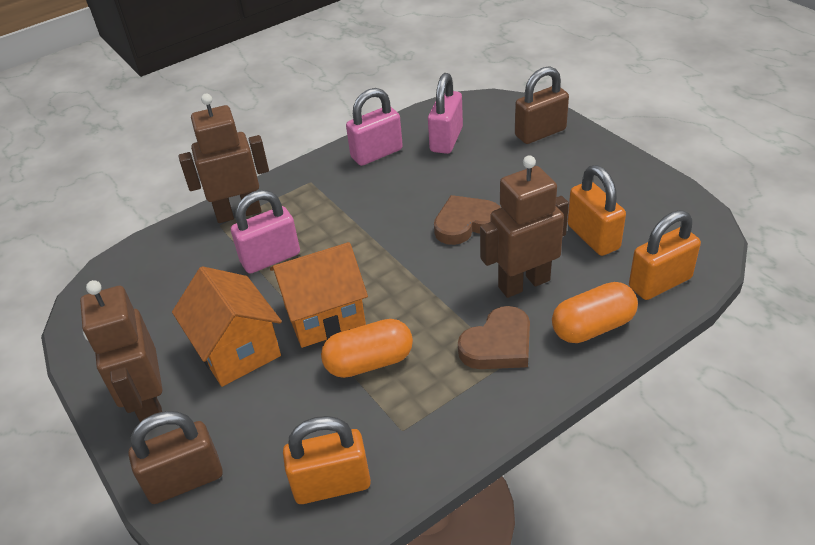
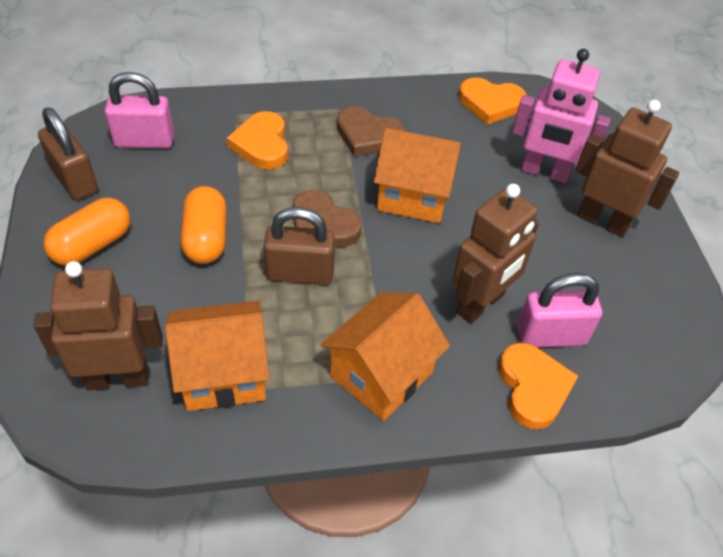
orange heart: none = 0 -> [227,111,288,170] [458,78,526,125] [499,343,578,429] = 3
orange house: [172,266,282,387] [270,242,368,348] = 2 -> [165,301,270,411] [321,293,450,421] [374,128,462,223] = 3
orange padlock: [283,416,371,504] [568,165,626,256] [629,210,701,300] = 3 -> none = 0
pink padlock: [231,190,300,274] [346,88,403,166] [428,73,463,154] = 3 -> [105,72,174,148] [517,273,602,347] = 2
pink robot: none = 0 -> [512,49,611,183] = 1

